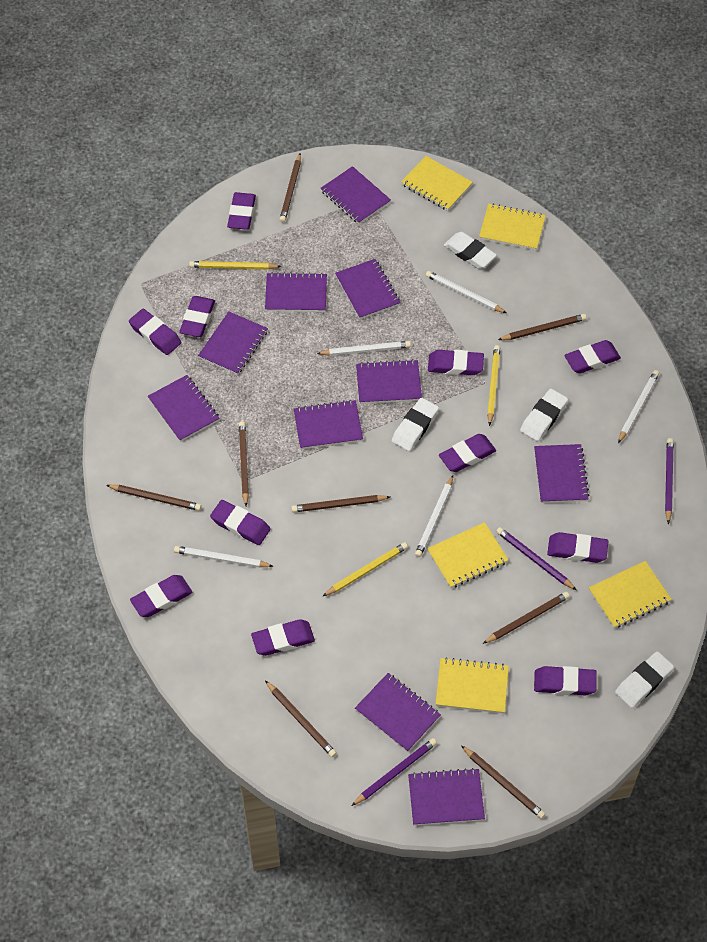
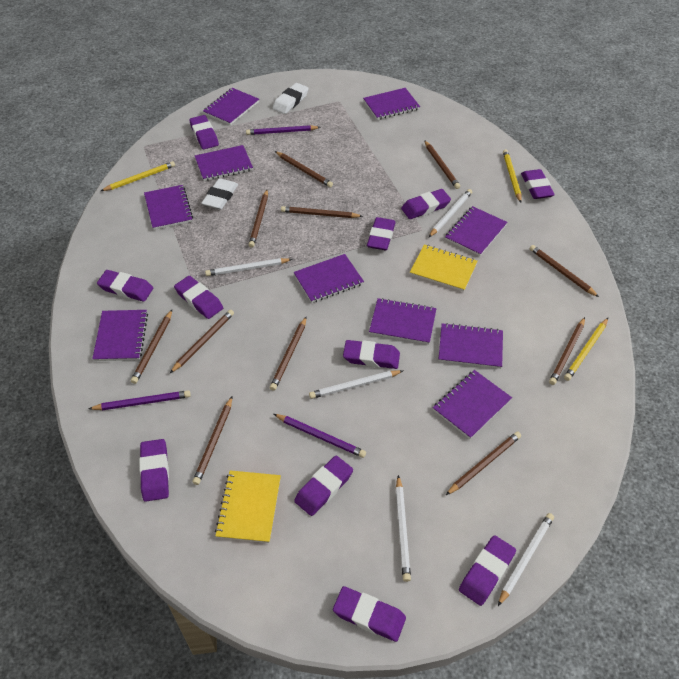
brown pencil: [106,485,202,511] [239,421,249,506] [265,680,337,757] [279,154,301,222] [291,495,390,513] [461,745,545,819] [482,592,570,644] [498,314,587,340] = 8 -> [131,310,172,384] [170,310,234,373] [192,397,232,485] [249,190,268,248] [270,316,307,391] [275,151,333,187] [281,206,363,218] [424,140,460,189] [446,431,521,495] [530,245,599,297] [549,317,585,385] = 11
white eraser: [392,398,439,451] [444,232,496,269] [520,389,568,441] [615,651,674,708] = 4 -> [201,178,238,210] [273,83,309,114] = 2
yellow notebook: [401,156,473,211] [427,522,508,588] [436,657,509,714] [479,203,546,250] [589,561,672,628] = 5 -> [215,470,281,543] [410,245,478,292] = 2

